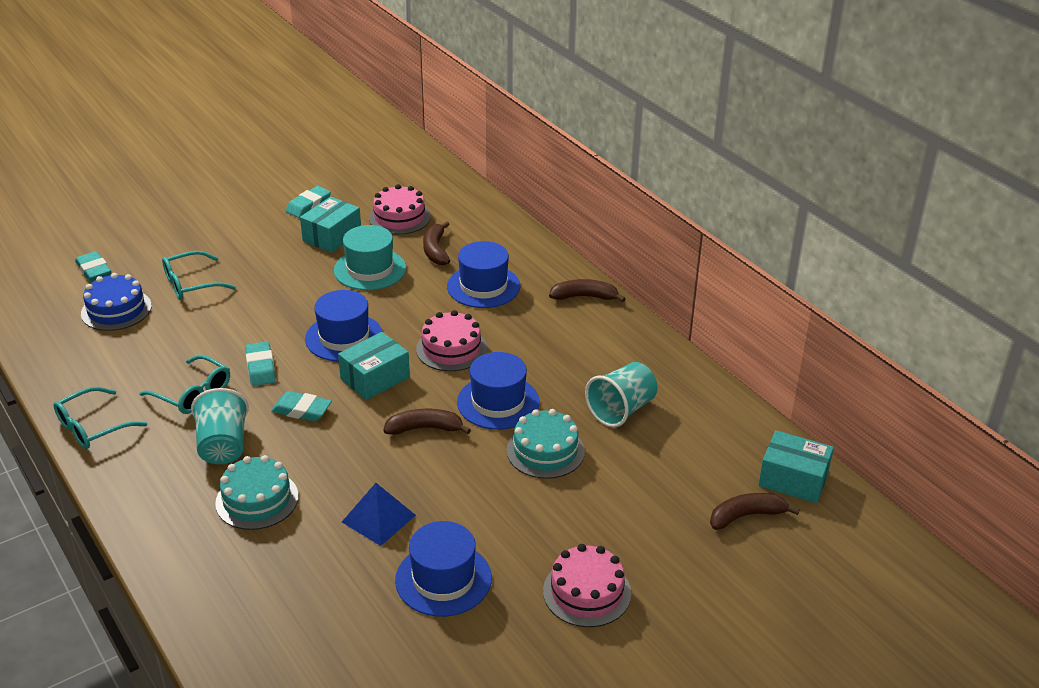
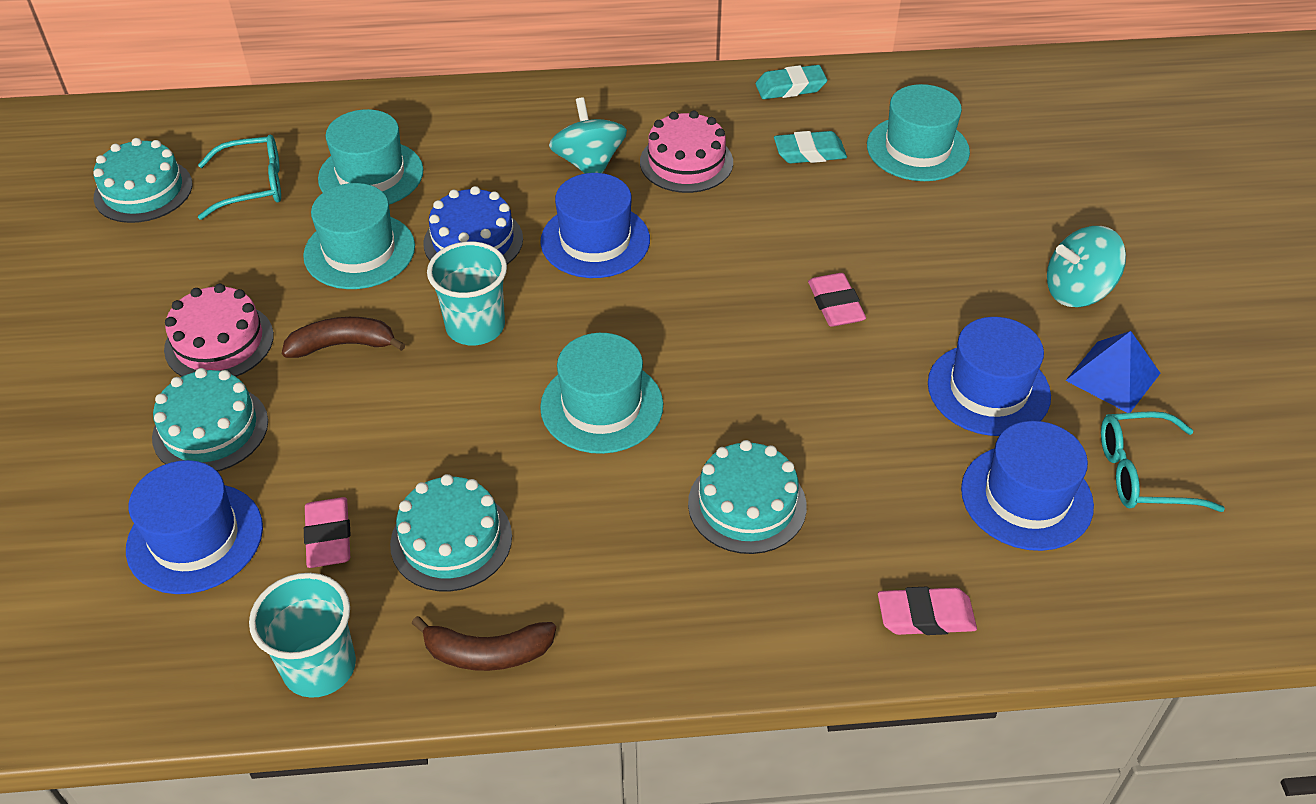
brown banana: [383,409,471,435] [423,221,450,265] [549,279,626,302] [710,493,800,530] = 4 -> [282,317,405,358] [412,616,556,671] = 2
pink cake: [369,184,431,235] [416,310,487,371] [543,544,631,627] = 3 -> [164,284,274,377] [640,111,733,193] = 2
pink eraser: none = 0 -> [304,497,351,568] [808,273,866,327] [878,587,977,635] = 3
turquoise box: [300,197,361,253] [338,332,410,400] [758,430,834,503] = 3 -> none = 0
turquoise cake: [215,455,299,530] [507,409,585,479] = 2 -> [93,138,192,223] [152,368,268,472] [390,474,512,592] [688,440,807,554] = 4
turquoise eraser: [75,251,111,281] [245,341,276,386] [271,391,332,421] [286,186,331,218] = 4 -> [755,65,827,99] [774,131,847,163] = 2
turquoise glasses: [53,387,147,449] [140,355,230,414] [162,251,236,300] = 3 -> [198,135,281,220] [1101,411,1225,512] = 2
turquoise hat: [334,225,406,290] = 1 -> [303,183,415,289] [318,109,423,205] [540,333,663,454] [867,84,970,181] = 4
turquoise spinning top: none = 0 -> [549,97,627,174] [1047,226,1126,307] = 2

